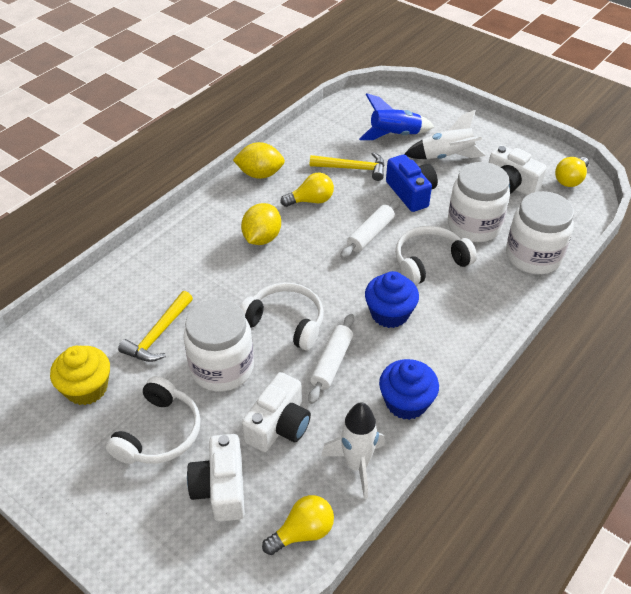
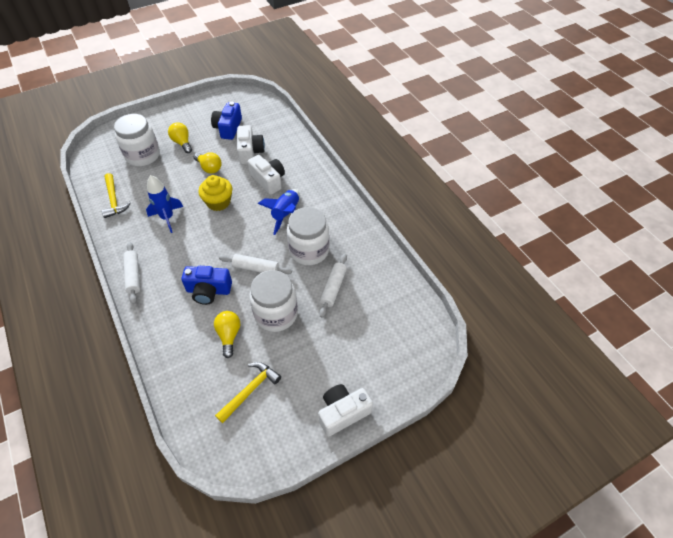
blue camera: [386,154,438,212] = 1 -> [181,266,232,305] [211,102,242,140] = 2
blue cupcake: [365,271,419,328] [379,359,439,420] = 2 -> none = 0
blue rocket: [359,93,434,140] = 1 -> [146,175,183,233] [258,189,300,235] = 2
white headphones: [106,376,201,464] [240,283,324,350] [395,226,477,285] = 3 -> none = 0
white rocket: [321,402,385,499] [405,110,486,159] = 2 -> none = 0
white rolling pin: [308,314,354,404] [340,199,400,258] = 2 -> [123,242,140,304] [219,254,292,274] [319,254,347,318] = 3
yellow lemon: [233,142,285,179] [241,203,281,245] = 2 -> none = 0

